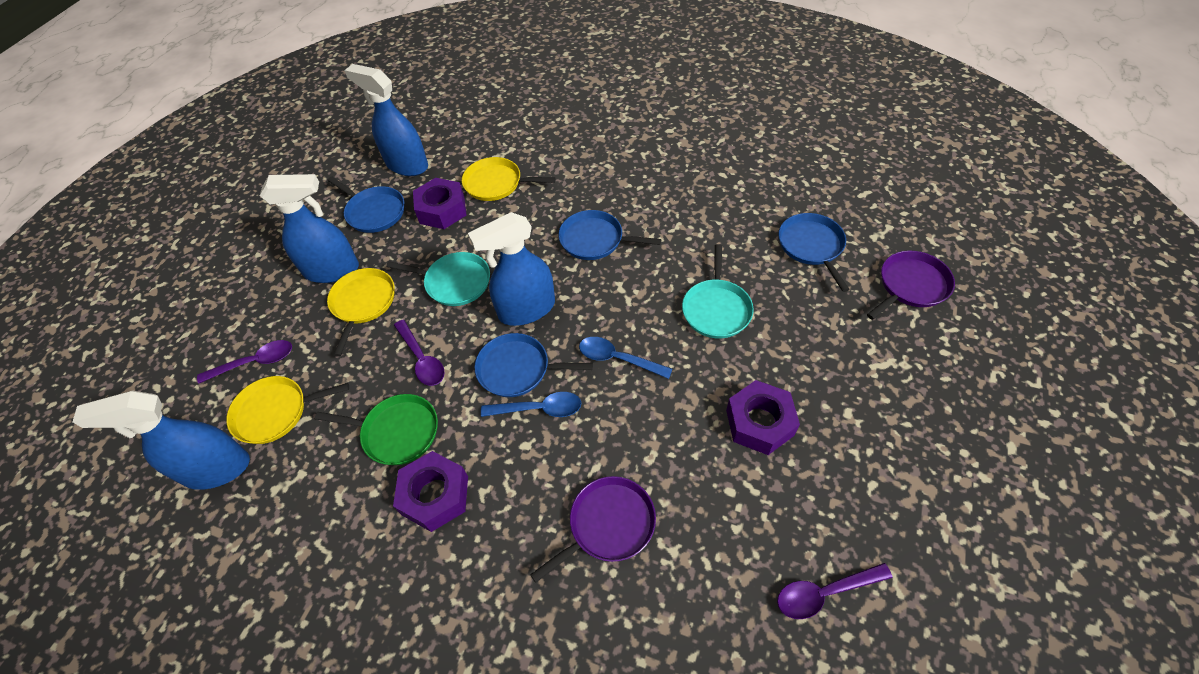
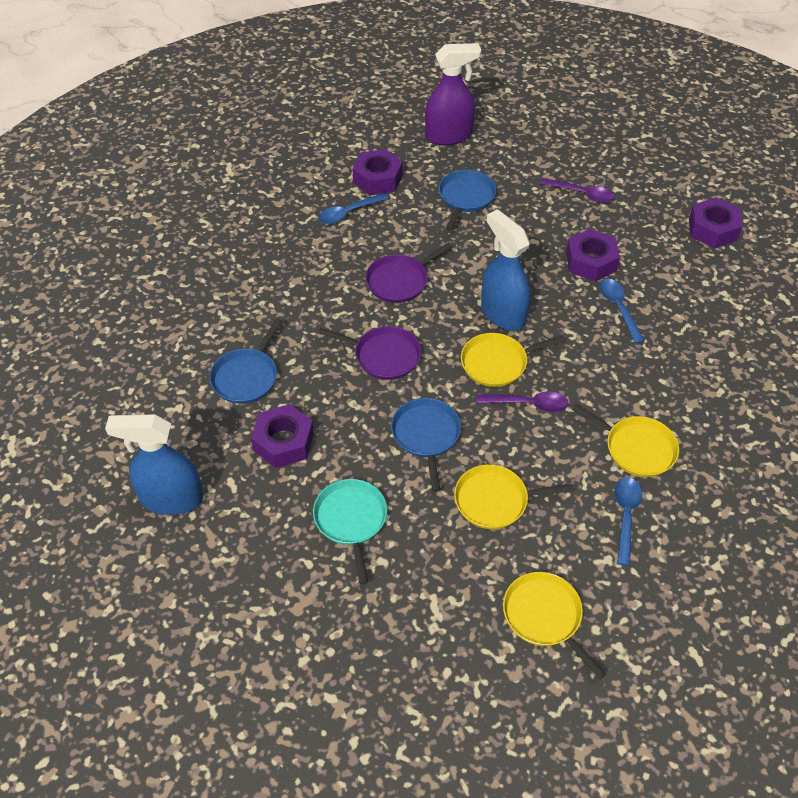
blue pan: [327,176,404,233] [475,333,593,397] [559,210,662,260] [779,213,850,292] = 4 -> [209,319,282,404] [391,398,461,492] [439,170,496,231] = 3
blue spoon: [481,392,582,417] [579,337,673,379] = 2 -> [318,193,389,224] [599,279,645,344] [615,477,642,566] = 3
blue spray bottle: [73,390,250,490] [260,174,359,283] [344,64,428,176] [468,212,555,326] = 4 -> [105,414,203,515] [481,209,530,331] = 2
green pan: [315,394,438,465] = 1 -> none = 0
purple nut: [393,451,468,532] [413,178,467,229] [726,380,800,455] = 3 -> [251,404,314,468] [352,149,403,195] [566,229,620,282] [689,197,743,248] = 4
purple spoon: [197,340,292,384] [394,320,445,386] [777,563,892,619] = 3 -> [477,391,568,412] [539,178,615,203] = 2
purple spray bottle: none = 0 -> [425,43,481,145] = 1
turquoise pan: [386,252,490,306] [682,244,754,338] = 2 -> [313,479,387,584] = 1
yellow pan: [226,376,349,444] [327,268,395,357] [462,157,555,201] = 3 -> [454,464,574,529] [461,333,564,387] [503,572,606,679] [572,404,679,477] = 4

